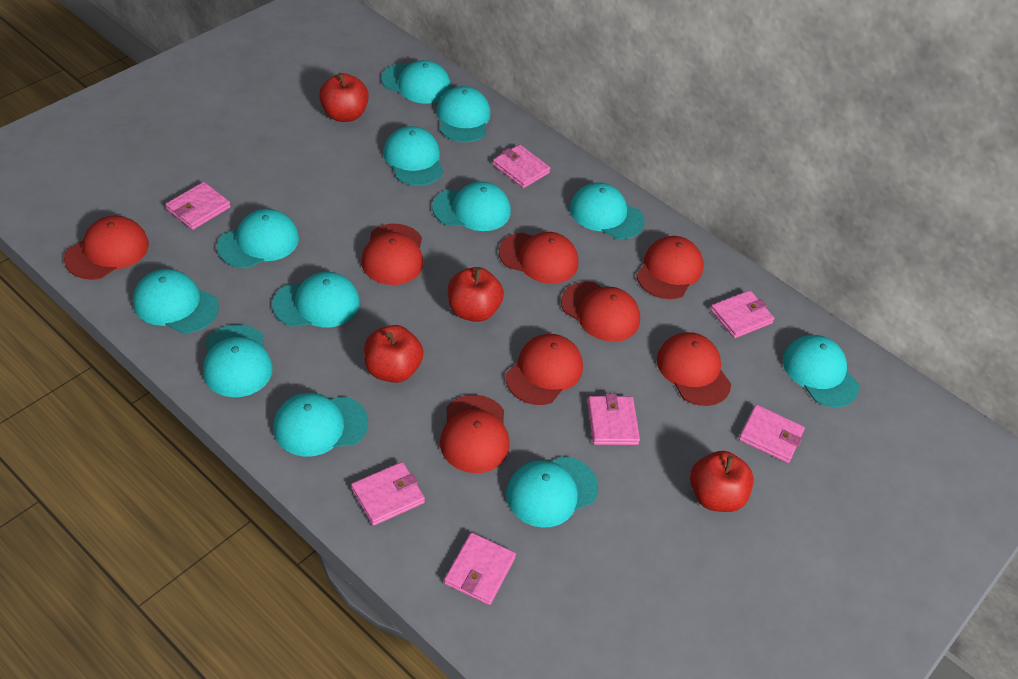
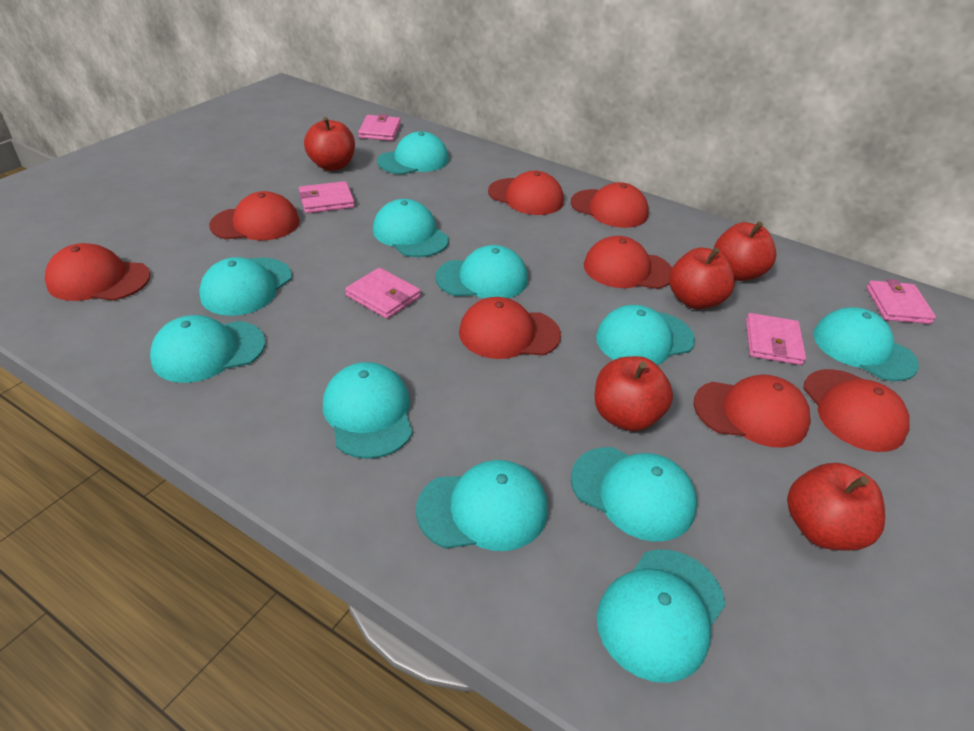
pink wallet: [166,182,231,230] [351,462,425,526] [444,532,516,605] [493,144,551,188] [587,394,640,445] [710,290,775,338] [739,404,805,463] = 7 -> [299,181,355,213] [345,268,421,319] [358,114,401,141] [746,313,806,365] [866,279,936,324] = 5
red apple: [319,73,369,122] [364,325,424,383] [448,267,504,322] [690,451,754,512] = 4 -> [304,117,355,171] [594,356,673,431] [669,247,735,309] [714,221,776,281] [787,463,885,551] = 5
turquoise cap: [133,269,219,333] [203,325,273,397] [217,209,299,268] [272,272,360,327] [273,393,368,457] [381,60,451,104] [383,126,443,186] [432,182,511,231] [436,86,490,142] [506,456,598,528] [570,183,645,239] [783,335,859,407] = 12 -> [150,315,265,383] [199,257,292,316] [323,362,413,459] [373,199,449,257] [377,131,449,175] [416,460,548,551] [435,245,528,298] [571,447,697,542] [596,305,695,365] [597,549,726,683] [813,307,919,381] = 11

